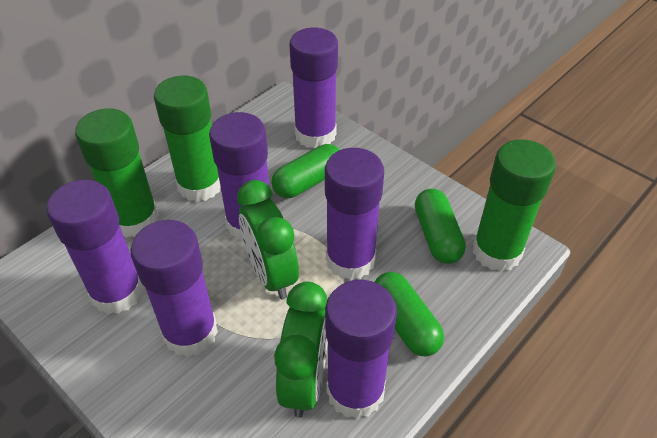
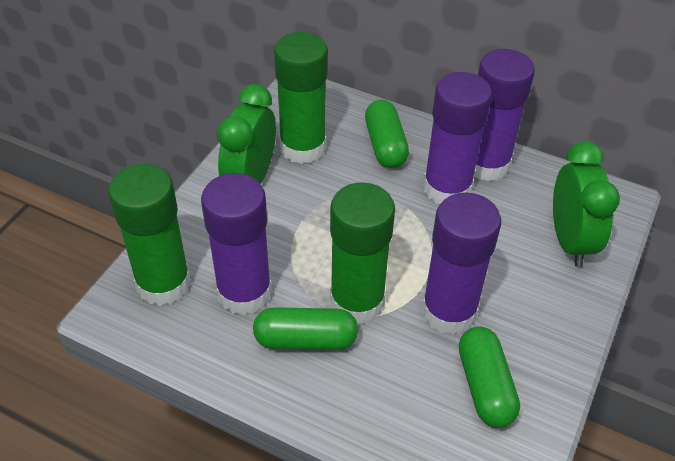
purple glue stick: [47,180,144,314] [130,220,218,357] [209,112,269,240] [290,28,338,149] [325,148,384,280] [325,280,397,419] = 6 -> [201,173,272,315] [422,193,501,335] [423,72,492,204] [474,49,535,181] = 4

